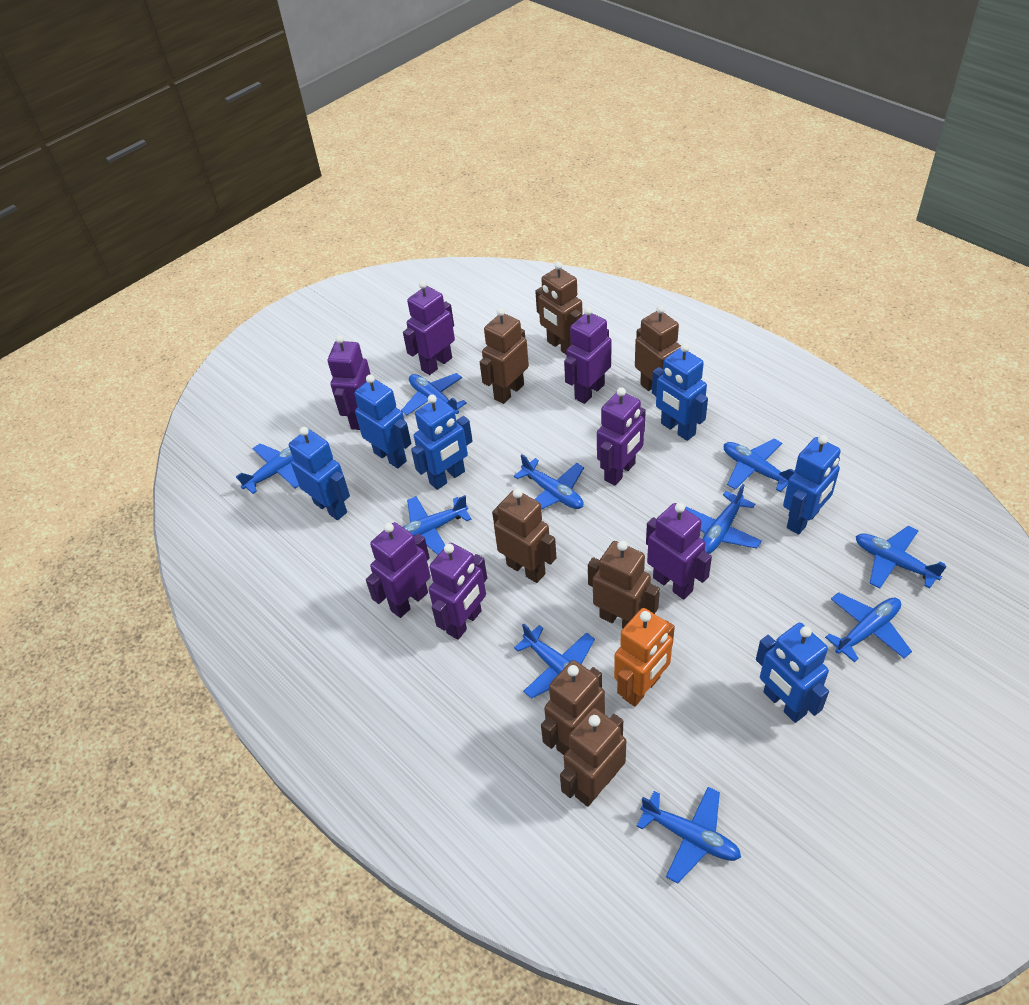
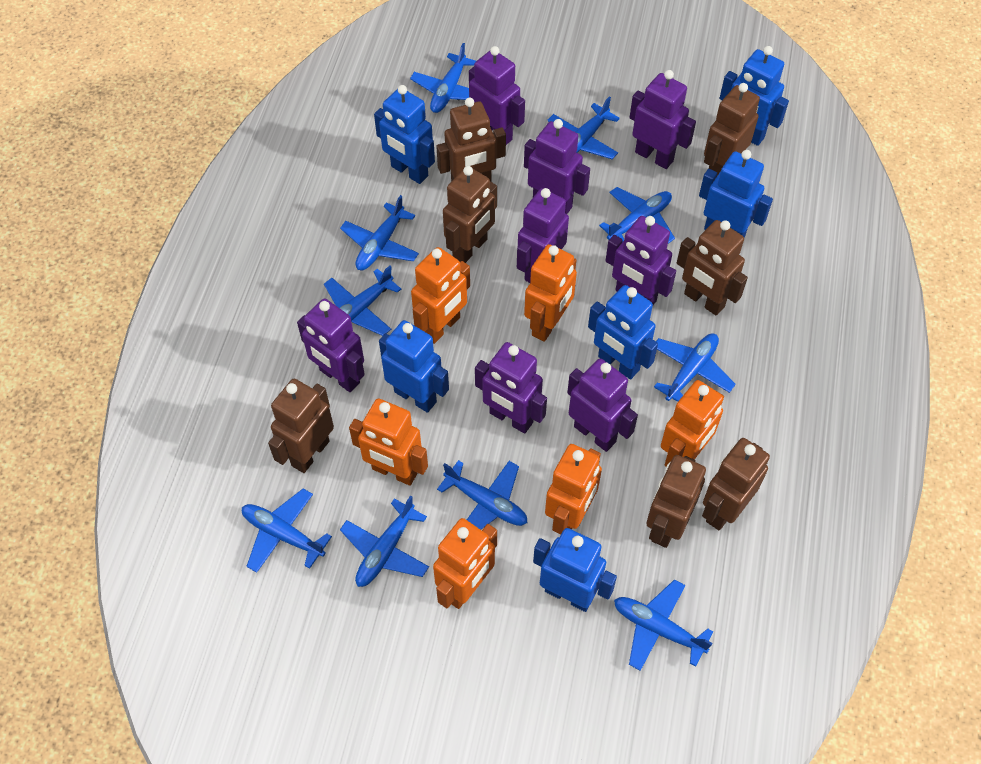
orange robot: [614,608,675,707] = 1 -> [349,399,428,486] [411,247,470,344] [433,518,497,609] [524,244,577,342] [545,444,602,534] [661,380,724,467] = 6
purple robot: [328,335,371,430] [366,522,431,618] [403,281,455,375] [429,543,487,640] [564,307,611,404] [597,387,646,485] [646,503,712,600] = 7 -> [297,299,365,392] [469,46,525,145] [475,342,547,434] [517,188,569,283] [524,119,590,214] [567,359,638,452] [605,216,676,305] [630,70,696,169] = 8

